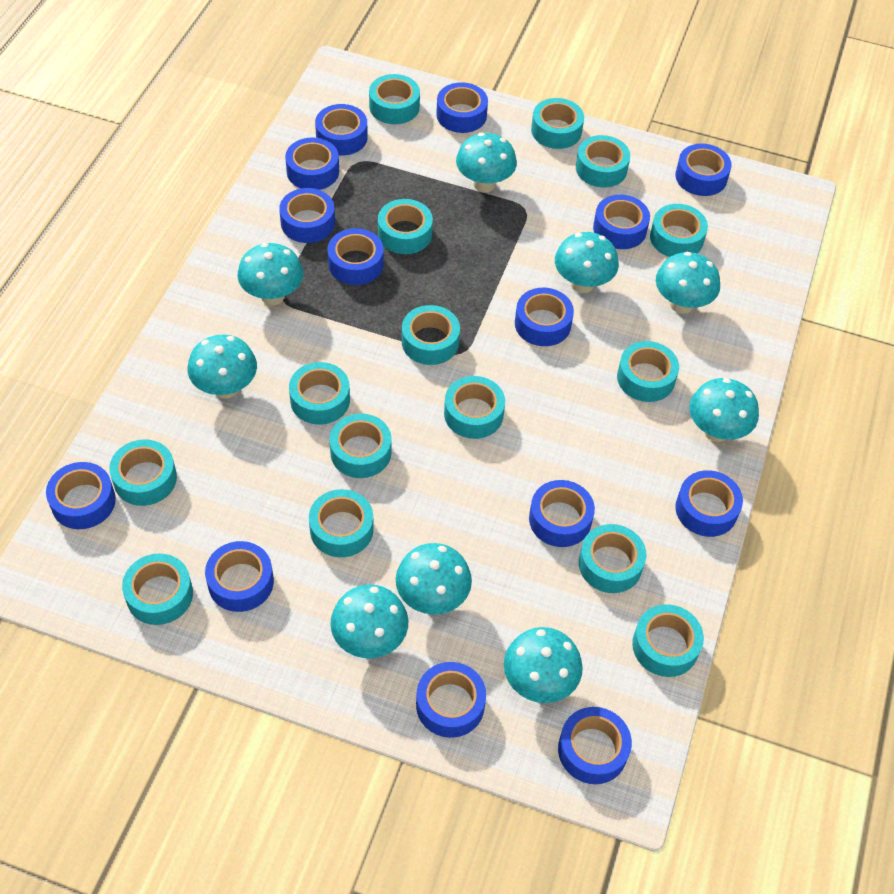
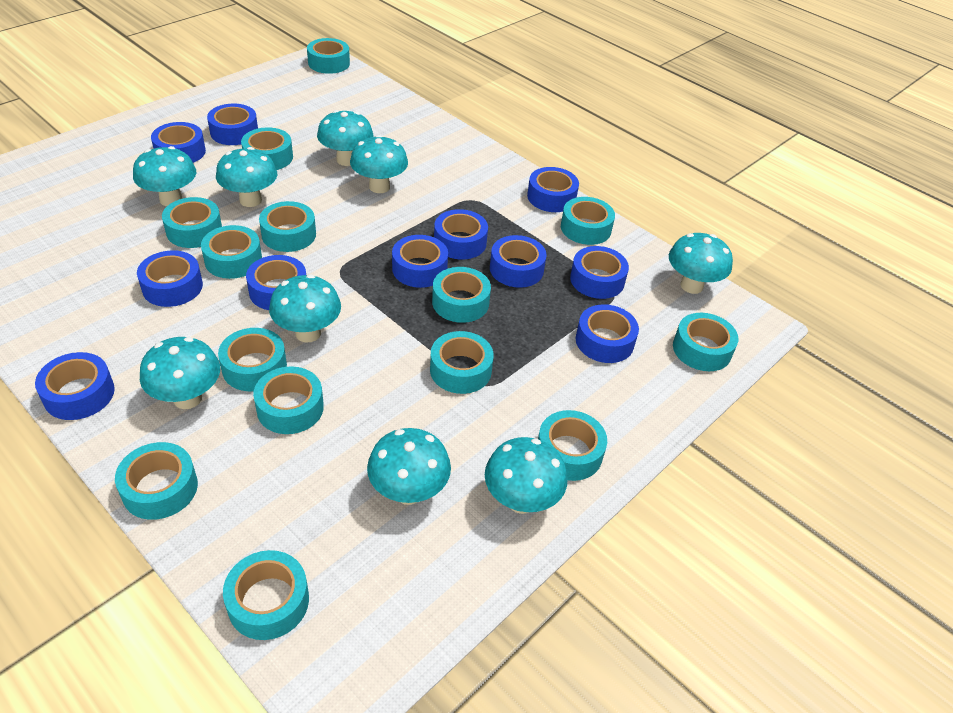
blue tape: [46,462,116,529] [205,541,274,612] [279,188,335,243] [285,137,339,190] [315,104,368,156] [327,228,384,285] [416,662,486,738] [436,82,488,133] [515,288,574,346] [529,480,595,547] [558,707,632,784] [593,195,650,249] [675,144,732,196] [675,470,743,537] = 14 -> [35,352,115,420] [137,250,203,307] [151,122,206,163] [207,104,258,145] [246,255,306,310] [392,235,448,288] [434,209,488,260] [490,235,547,288] [527,167,579,212] [570,246,629,299] [576,304,639,363] = 11
turquoise tape: [109,439,177,506] [122,553,193,625] [289,362,350,425] [309,489,374,557] [329,413,392,478] [369,74,420,124] [378,199,433,254] [402,305,460,365] [444,376,505,439] [531,98,584,149] [576,135,630,188] [579,524,646,593] [617,341,679,402] [632,604,704,677] [650,204,708,257] = 15 -> [115,442,198,520] [162,197,222,248] [201,225,262,279] [218,328,287,391] [223,550,309,640] [241,127,293,170] [253,366,324,434] [259,201,316,252] [307,38,350,74] [430,331,494,394] [432,267,491,323] [538,410,607,481] [561,197,615,245] [673,313,739,371] = 14

